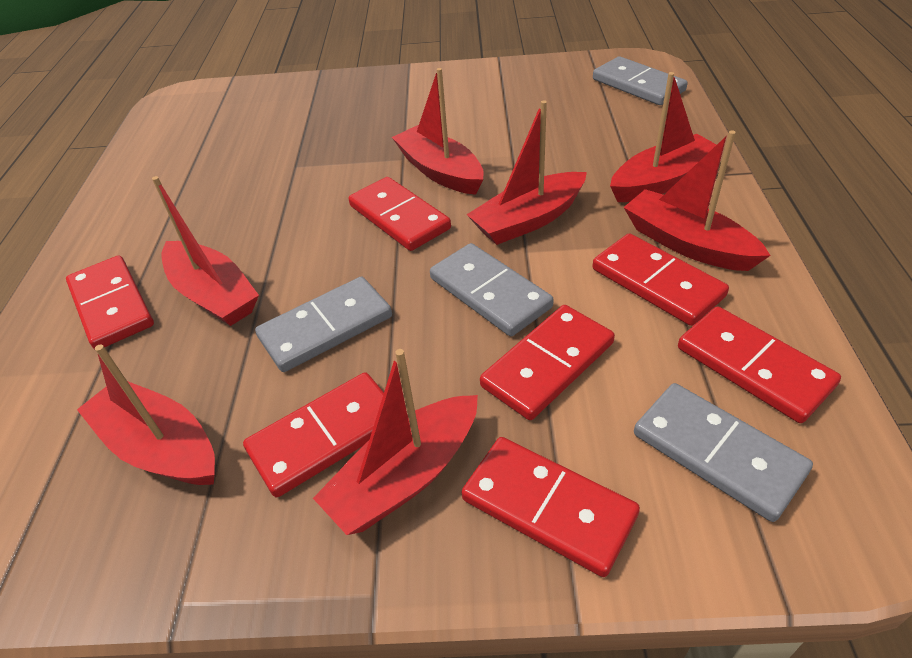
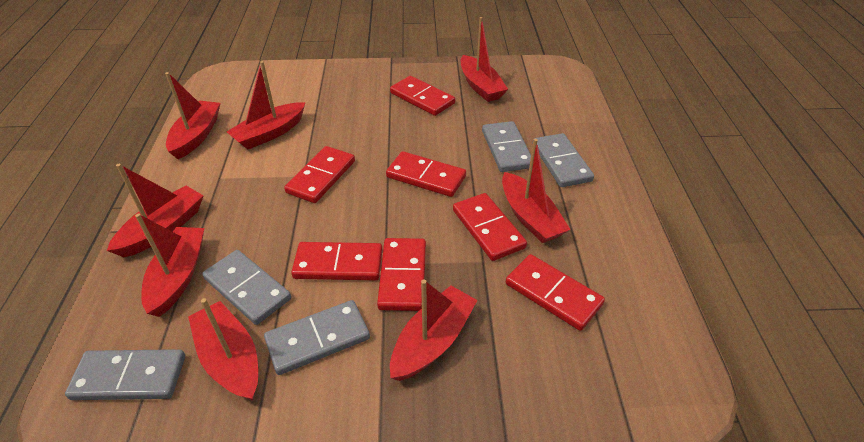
grey domino: [255,277,392,372] [430,243,554,336] [593,56,688,105] [634,383,813,522] = 4 -> [65,349,185,400] [202,250,291,325] [264,300,370,375] [482,121,531,172] [533,133,594,187] = 5
red boat: [77,344,215,485] [152,176,259,326] [313,349,478,535] [392,68,484,195] [467,100,587,245] [610,72,724,202] [624,131,771,271] = 7 -> [107,164,204,257] [135,214,204,317] [165,72,220,159] [188,298,258,401] [227,61,306,149] [390,280,477,381] [460,17,508,102] [502,139,571,243] = 8

